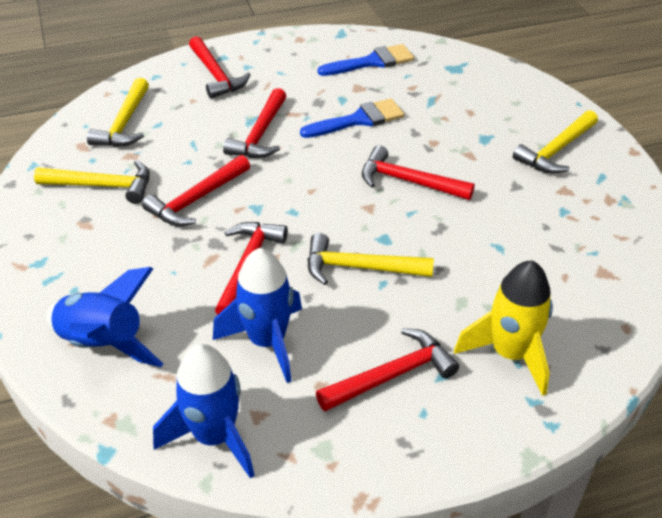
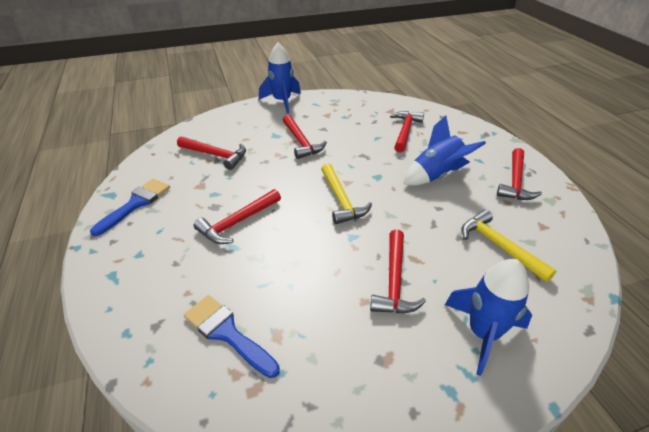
yellow hammer: [34,160,150,204] [87,78,149,147] [308,233,434,285] [513,110,598,174] = 4 -> [321,163,372,224] [461,210,557,282] = 2
yellow rocket: [454,260,553,396] = 1 -> none = 0

